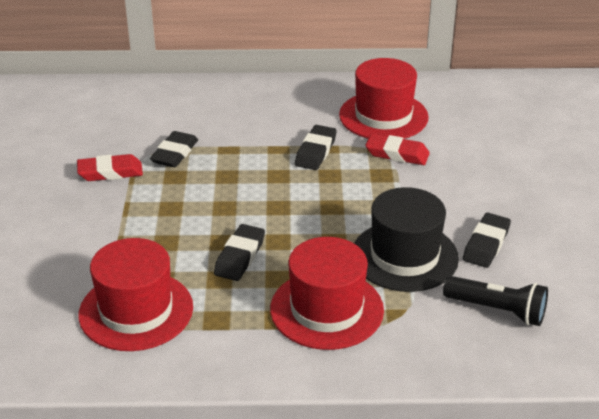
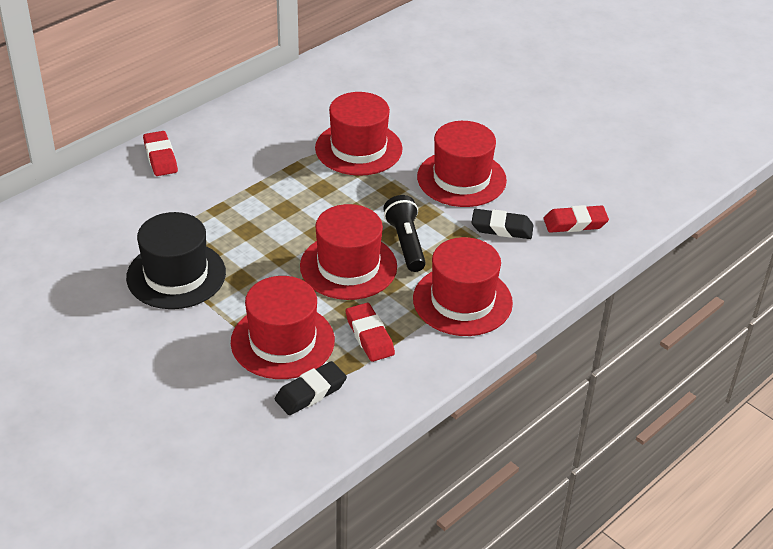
black eraser: [150,131,198,167] [214,224,265,281] [295,125,337,170] [463,213,511,268] = 4 -> [275,361,347,415] [471,209,534,239] = 2
red eraser: [77,154,143,181] [365,134,430,165] = 2 -> [143,131,178,176] [346,303,395,362] [544,205,609,233] = 3
red hat: [78,238,193,351] [270,237,384,350] [339,58,429,139] = 3 -> [231,276,335,379] [300,204,397,300] [315,92,402,176] [413,237,513,336] [417,121,507,207] = 5

